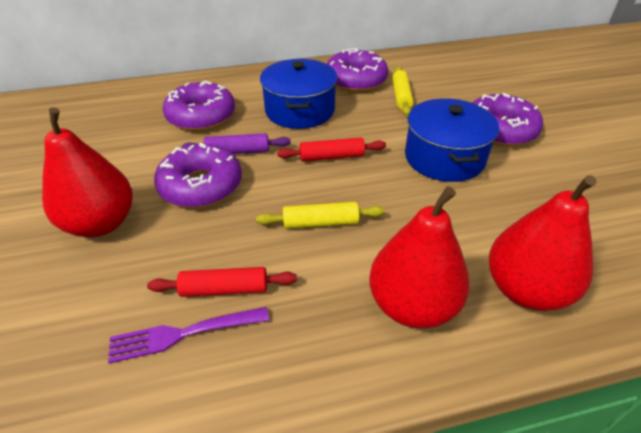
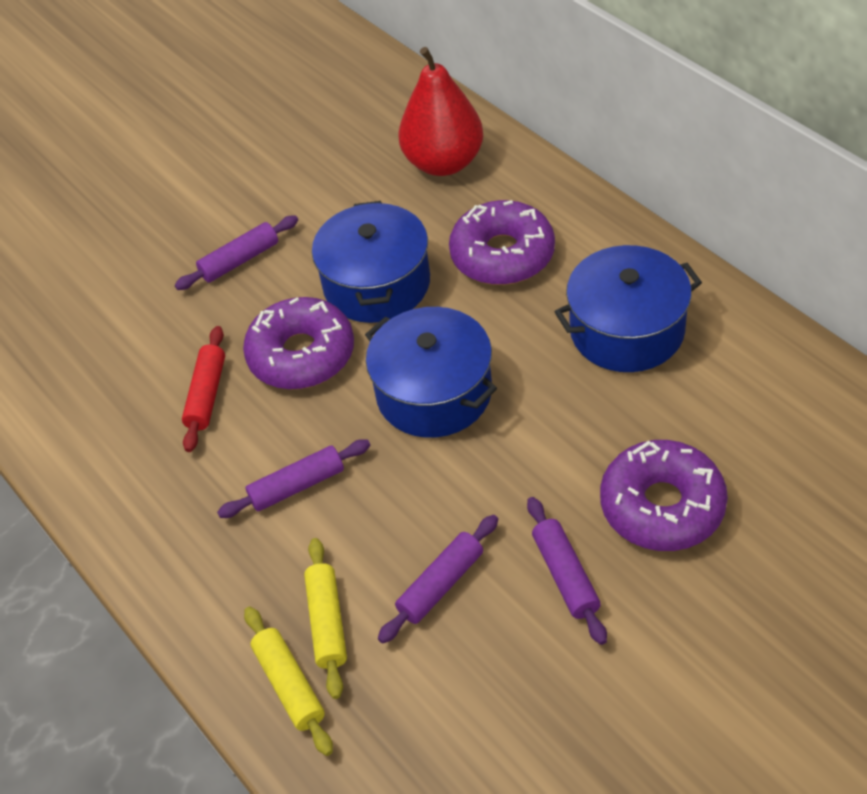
blue pot: [260,59,338,129] [405,98,499,182] = 2 -> [312,201,430,323] [365,307,497,438] [554,245,702,372] = 3
purple donut: [154,143,242,208] [163,80,235,131] [327,48,388,92] [472,93,543,146] = 4 -> [243,297,354,389] [449,200,555,285] [600,440,728,551] = 3
purple fork: [108,307,269,364] = 1 -> none = 0
purple rolling pin: [182,133,291,154] = 1 -> [175,215,298,290] [217,439,370,518] [378,515,498,644] [527,497,607,645] = 4
red pear: [42,107,133,237] [369,187,470,329] [489,175,597,311] = 3 -> [398,47,483,176] = 1
red rolling pin: [147,267,297,297] [277,137,386,161] = 2 -> [182,326,225,452] = 1

